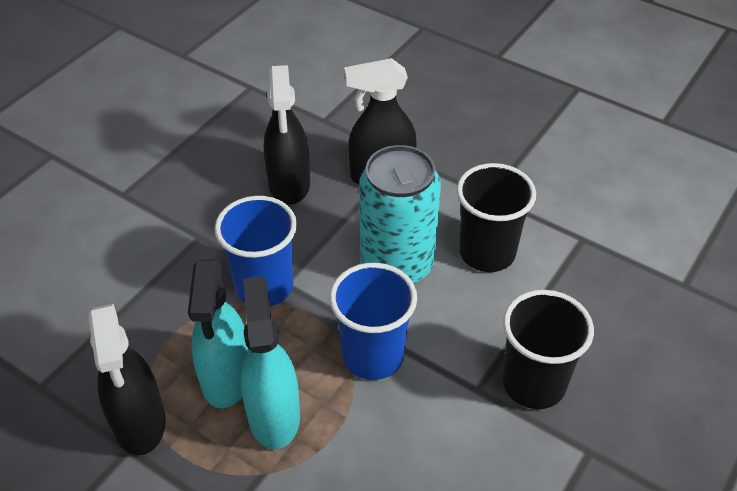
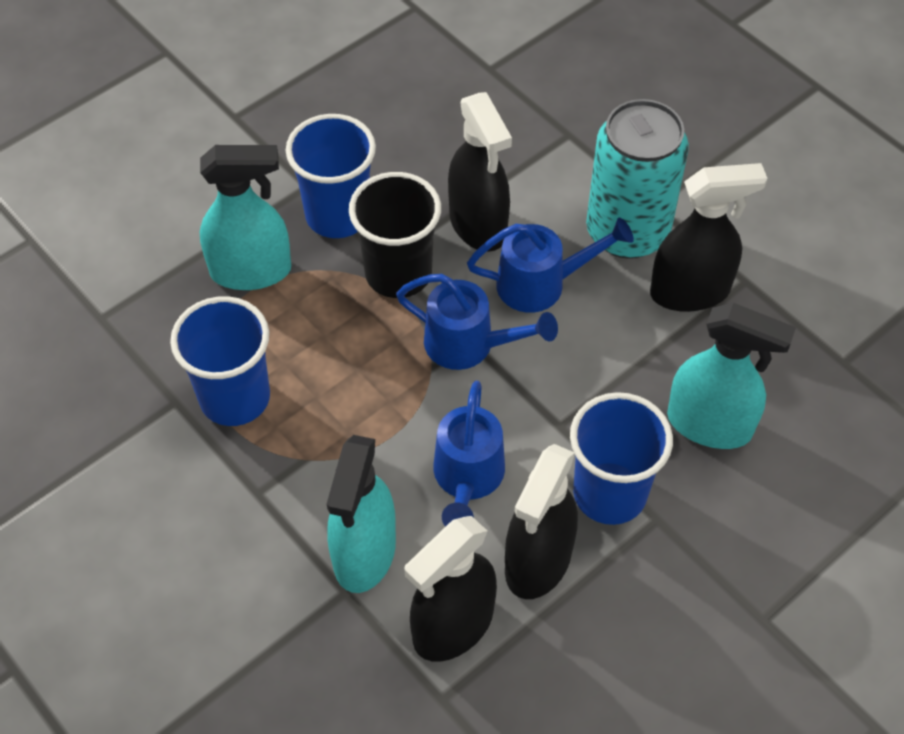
black cup: [457,163,536,272] [502,290,594,409] = 2 -> [349,172,441,298] = 1
black spray bottle: [88,303,166,455] [264,65,310,205] [344,58,417,185] = 3 -> [404,516,497,662] [448,92,512,252] [505,444,578,599] [650,163,767,312] = 4
blue cup: [215,196,297,306] [330,263,417,380] = 2 -> [170,296,270,426] [286,114,376,238] [570,392,673,525] = 3
blue watering can: none = 0 -> [396,274,558,370] [433,381,505,527] [467,218,634,313] = 3
turquoise spray bottle: [188,259,249,408] [241,276,300,449] = 2 -> [200,145,291,290] [327,435,396,593] [667,303,796,449] = 3

